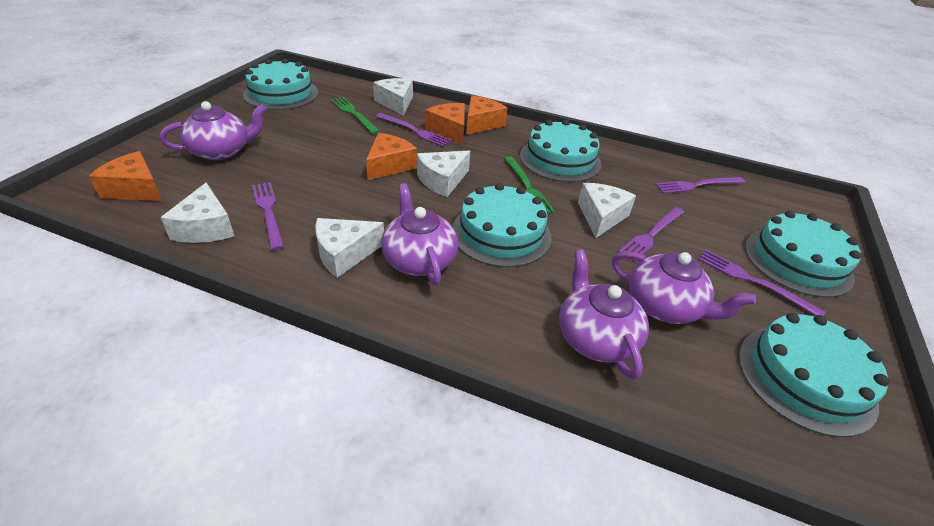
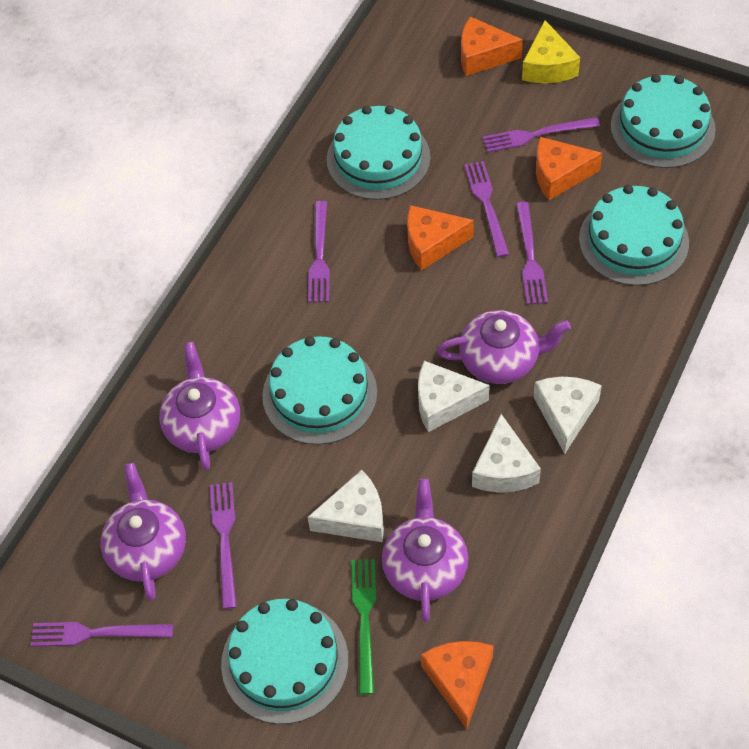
green fork: [331,97,380,134] [504,156,555,214] = 2 -> [351,559,376,694] = 1
purple fork: [252,182,284,250] [376,113,452,147] [618,207,684,262] [655,177,745,194] [698,250,825,316] = 5 -> [31,622,173,646] [210,482,237,609] [308,201,330,303] [464,161,509,257] [483,117,600,152] [516,202,548,305] = 6
white cheese: [161,183,234,243] [315,218,384,278] [373,78,413,116] [417,151,470,197] [578,183,636,238] = 5 -> [307,470,384,542] [418,361,490,432] [472,414,541,493] [533,377,602,454] = 4
yellow cheese: none = 0 -> [522,20,580,83] = 1

